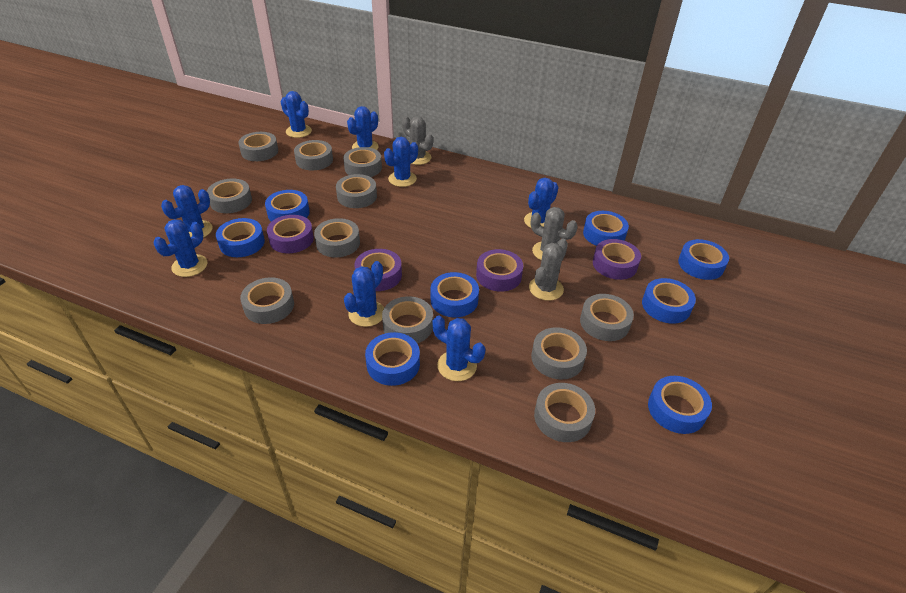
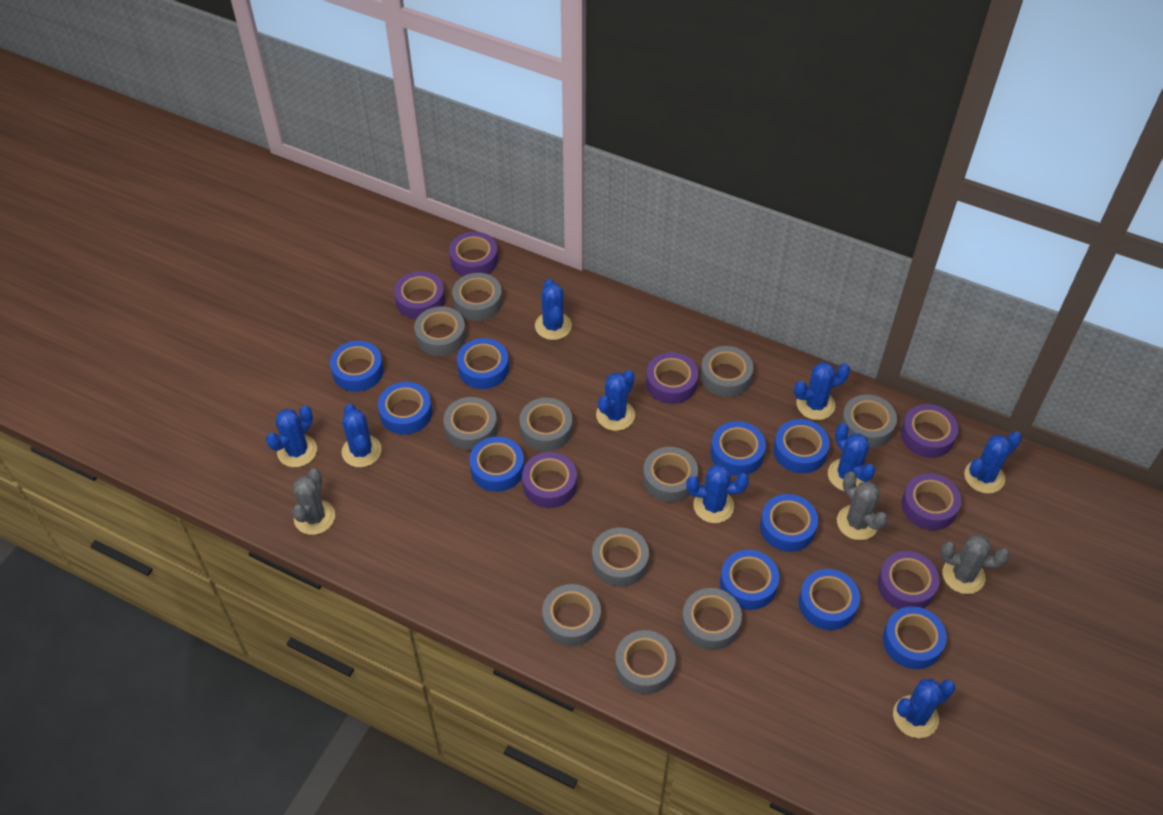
blue cactus: [154,219,208,277] [161,185,213,238] [281,91,312,138] [344,261,384,327] [347,106,378,150] [384,137,418,187] [433,315,485,381] [524,178,558,228] = 8 -> [266,406,317,467] [342,404,382,467] [535,279,572,340] [596,370,635,431] [687,464,749,523] [794,362,850,420] [828,423,875,491] [893,679,955,738] [964,431,1022,494] = 9
blue tape: [216,218,265,257] [265,190,310,222] [365,332,420,386] [431,272,479,318] [583,211,629,246] [642,278,696,324] [648,376,712,434] [678,239,729,280] = 8 -> [330,341,384,392] [378,382,432,435] [457,338,509,389] [469,436,524,492] [710,421,766,476] [720,550,779,610] [760,494,818,552] [773,419,830,474] [799,569,860,630] [883,606,947,669] = 10
purple tape: [267,215,314,253] [354,249,402,291] [476,249,523,292] [593,239,641,280] = 4 -> [394,271,445,319] [449,232,498,276] [522,452,577,508] [646,352,698,404] [878,551,940,609] [901,404,958,458] [901,473,961,530] = 7

